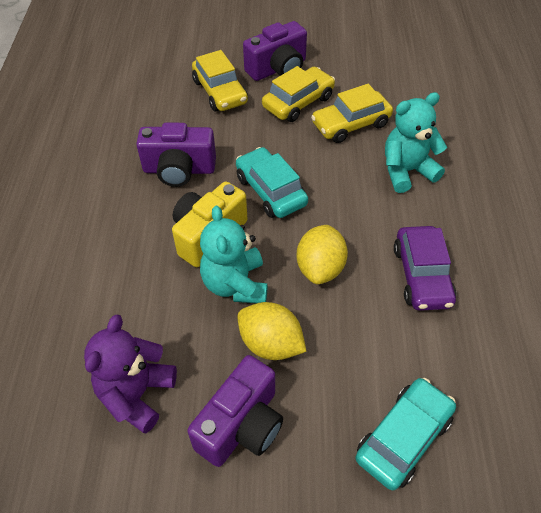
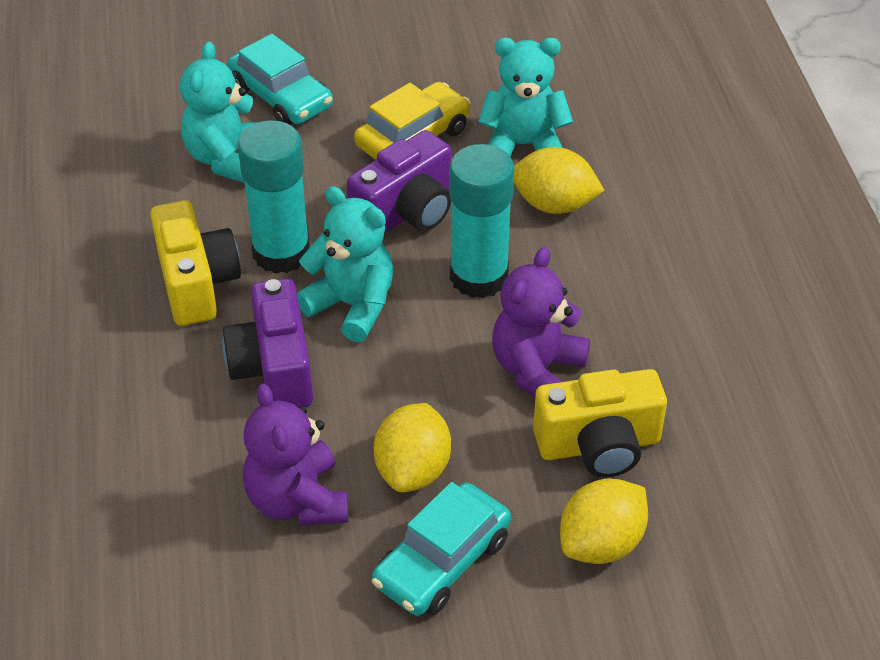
purple camera: [136,123,216,187] [187,355,283,467] [243,21,307,81] = 3 -> [222,279,313,408] [347,130,451,234] = 2
purple car: [394,226,456,311] = 1 -> none = 0
purple teddy bear: [84,314,177,433] = 1 -> [243,384,348,526] [492,247,590,398] = 2
turquoise glue stick: none = 0 -> [238,120,310,274] [449,144,514,298] = 2
turquoise teddy bear: [200,205,268,303] [385,92,447,193] = 2 -> [180,41,258,183] [297,186,393,342] [478,38,573,156] = 3
yellow camera: [172,181,247,267] = 1 -> [150,200,241,326] [533,369,667,478] = 2
yellow car: [192,50,248,111] [262,66,335,122] [311,84,393,143] = 3 -> [354,82,471,160] = 1
yellow lemon: [237,302,307,360] [297,225,348,284] = 2 -> [374,403,451,492] [514,147,605,214] [560,478,648,564] = 3

